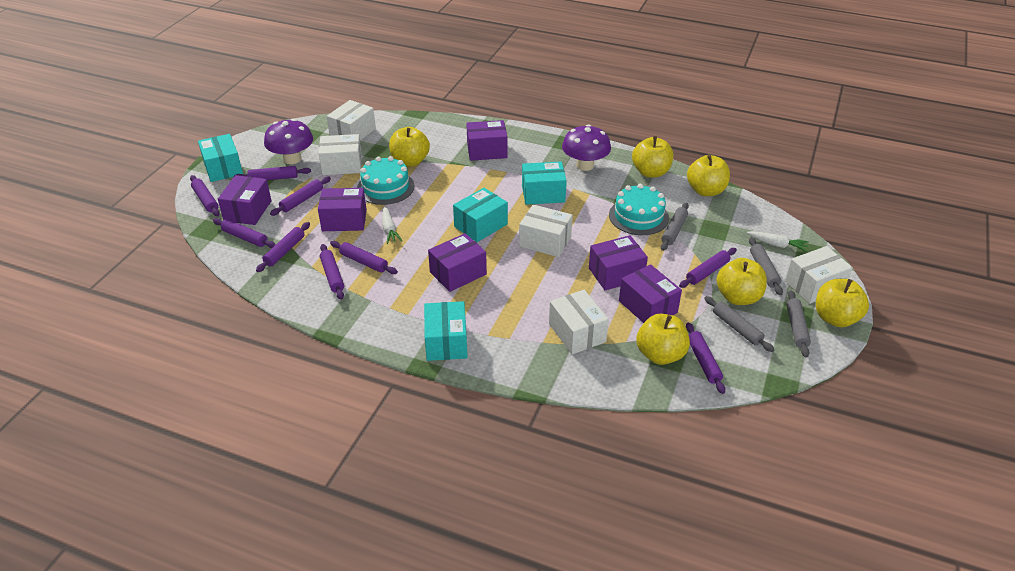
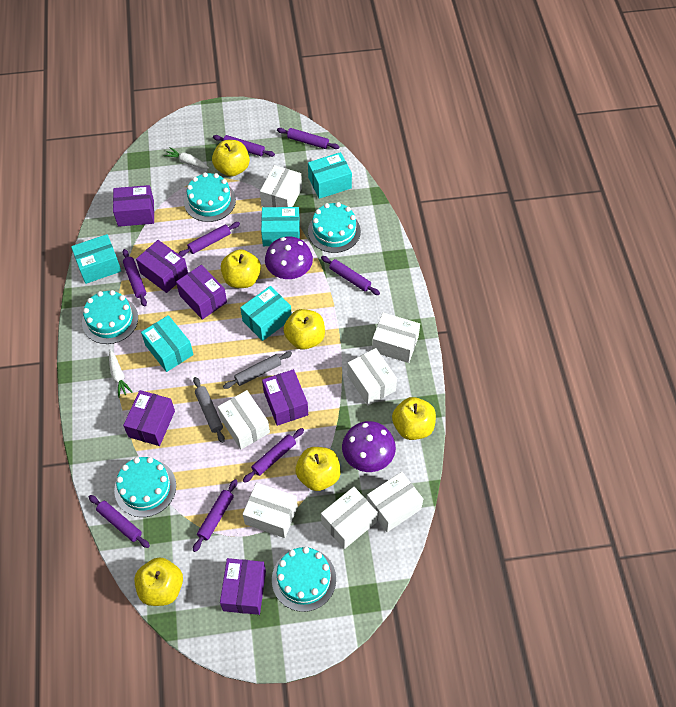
grey rolling pin: [661,203,689,251] [704,296,774,352] [749,237,783,295] [786,290,811,358] = 4 -> [193,377,225,443] [223,352,292,389] = 2
purple rolling pin: [190,175,220,216] [213,218,276,248] [234,166,311,180] [256,222,310,272] [270,177,331,216] [320,244,344,300] [330,241,398,274] [679,248,737,288] [686,323,725,394] = 9 -> [89,495,150,548] [122,249,147,307] [178,222,240,257] [193,479,237,552] [213,135,275,157] [243,428,304,483] [277,128,340,149] [321,256,380,295] = 8
turquoise box: [198,134,243,182] [424,301,468,361] [453,188,508,242] [522,162,567,205] = 4 -> [71,234,121,284] [141,315,194,372] [240,286,292,341] [261,207,300,246] [308,152,352,199] = 5
turquoise cake: [357,156,414,205] [609,184,669,235] = 2 -> [82,290,138,344] [114,457,176,517] [184,172,236,222] [272,547,336,612] [308,202,361,253] = 5
white box: [319,134,362,175] [326,100,376,140] [519,204,573,257] [549,290,609,354] [785,246,853,304] = 5 -> [218,390,270,449] [243,482,298,538] [260,165,302,207] [321,487,378,549] [347,348,397,406] [367,472,423,532] [372,313,420,363] = 7

